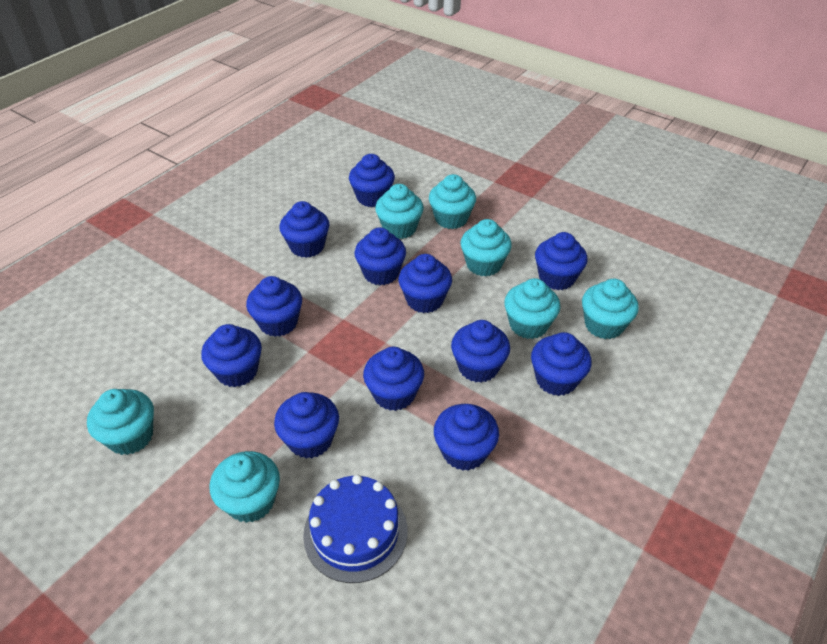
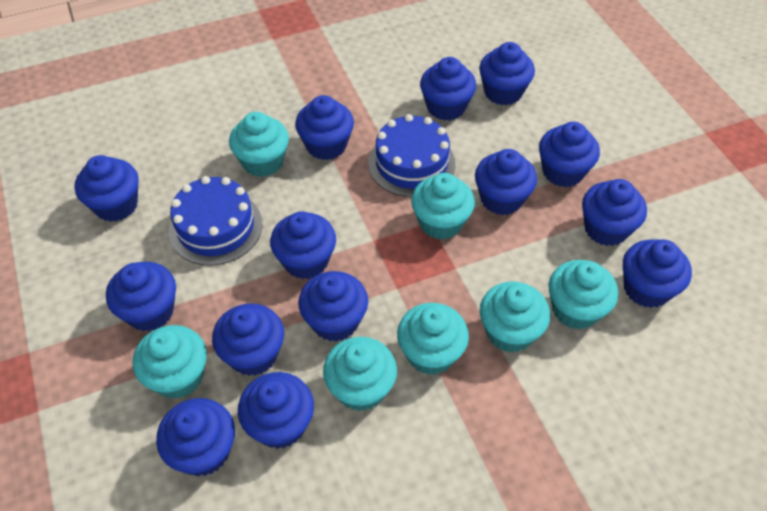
blue cake: [303,474,408,583] = 1 -> [169,176,262,266] [368,114,456,197] = 2
blue cupcake: [201,324,262,387] [246,276,302,337] [274,392,339,459] [279,201,329,258] [349,154,395,207] [354,227,406,285] [363,347,424,411] [399,254,452,313] [434,404,499,471] [451,320,510,383] [531,332,592,396] [535,232,587,290] = 12 -> [75,155,139,222] [106,262,176,331] [156,398,235,476] [212,303,284,376] [238,372,314,449] [270,211,336,279] [295,95,354,160] [298,271,368,342] [420,57,476,121] [475,149,537,215] [479,42,535,105] [539,122,600,187] [582,179,647,246] [623,239,692,308] = 14

